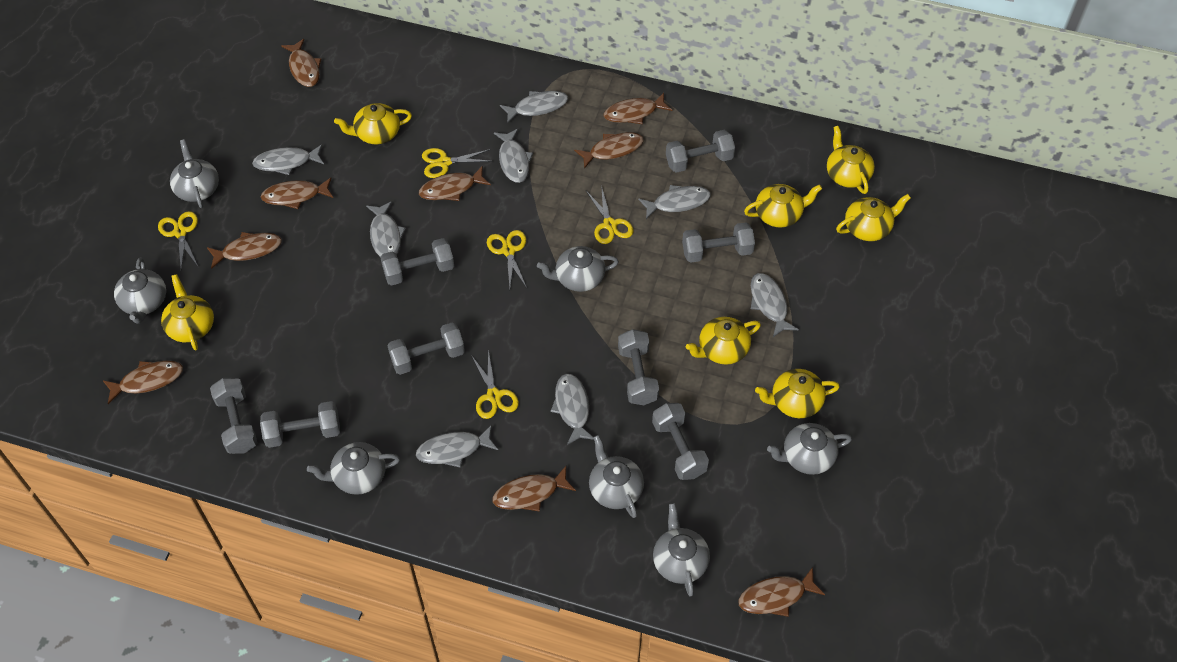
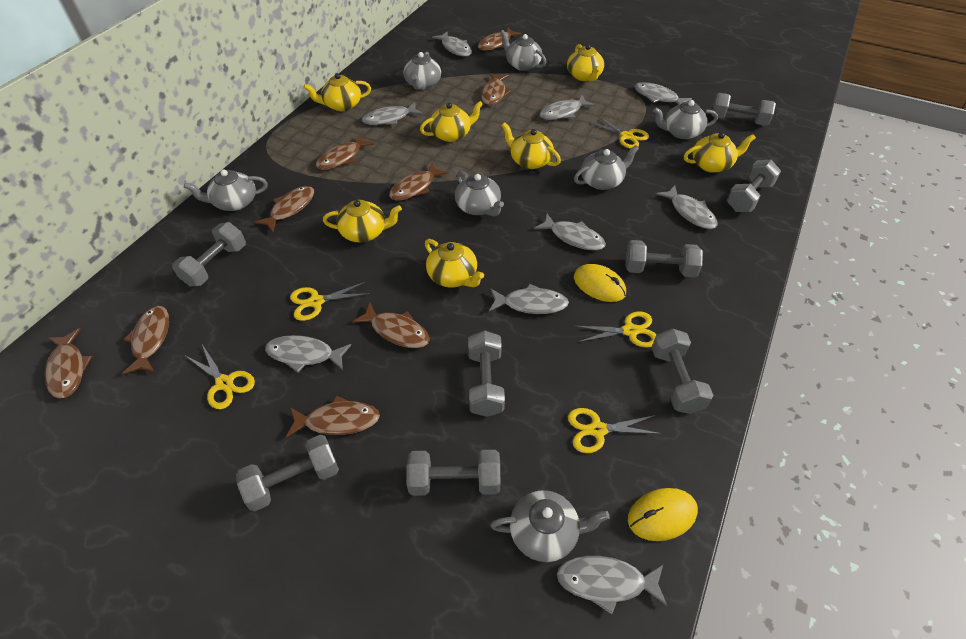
grey fish: [252,144,324,175] [366,201,406,257] [416,425,498,468] [494,128,533,183] [500,91,568,124] [550,374,594,445] [638,185,711,219] [751,273,799,337] = 8 -> [265,335,351,372] [362,102,423,125] [432,32,472,57] [489,283,569,314] [534,214,606,251] [540,95,595,120] [557,556,667,614] [634,82,692,105] [656,185,718,229] = 9
yellow mouse: none = 0 -> [574,264,626,302] [628,488,698,541] = 2

